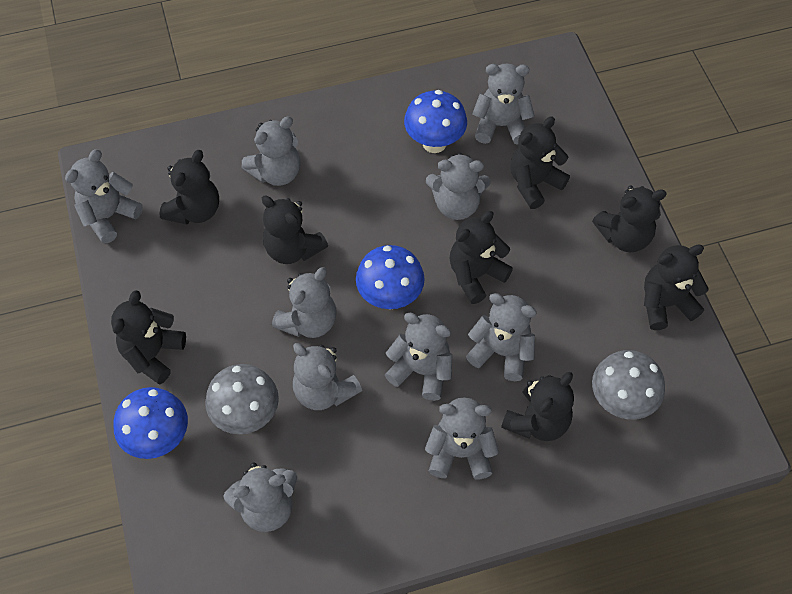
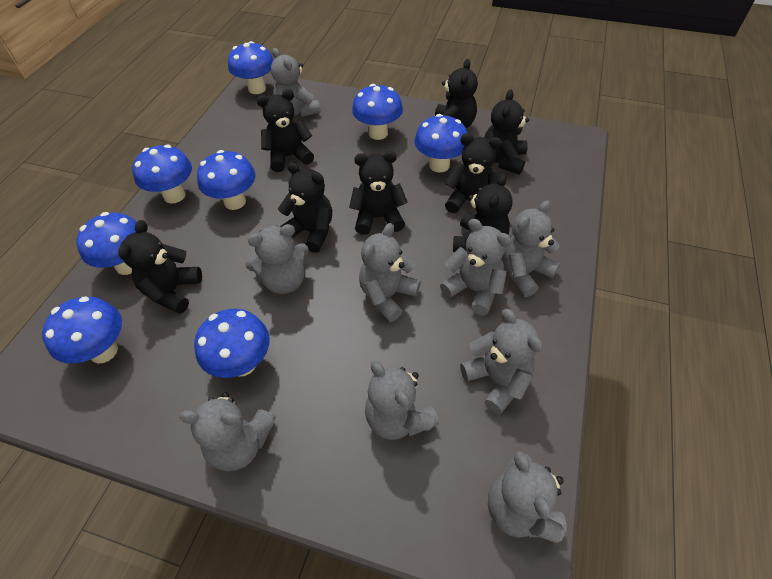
blue mushroom: [114,387,188,459] [356,245,425,310] [404,90,467,153] = 3 -> [42,296,122,364] [76,212,136,275] [132,145,192,204] [194,309,270,378] [197,150,255,210] [228,41,274,94] [352,84,403,140] [414,114,468,172] = 8
grey mushroom: [205,364,279,434] [592,350,665,420] = 2 -> none = 0
grey teddy bear: [65,149,143,243] [223,462,297,532] [241,116,300,186] [272,267,337,338] [293,343,362,410] [385,313,452,401] [425,397,499,480] [426,153,490,220] [466,293,537,381] [472,63,535,145] = 10 -> [179,392,276,471] [246,224,309,294] [271,48,321,117] [359,223,421,322] [365,361,439,440] [440,219,512,316] [460,309,543,414] [488,451,567,543] [501,200,560,297] = 9

